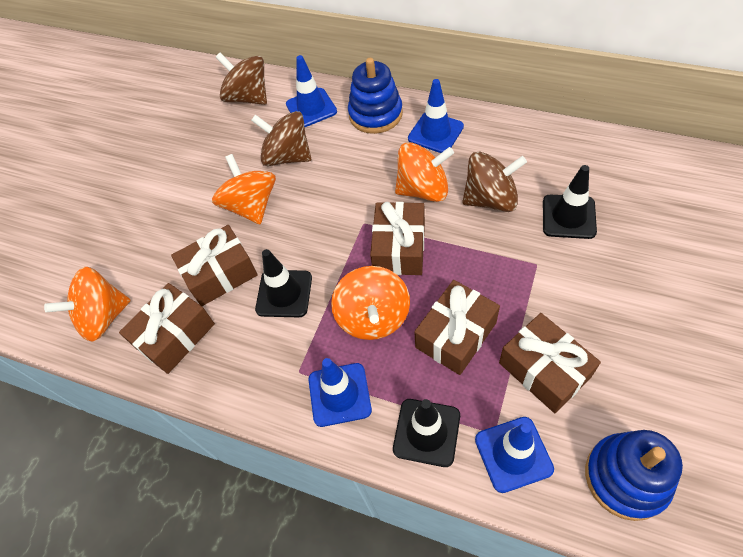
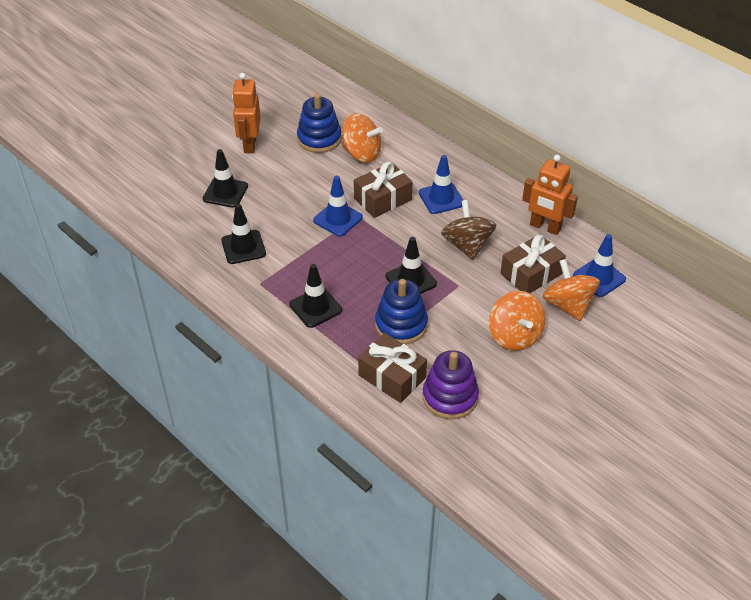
black traffic cone: [255,249,312,317] [393,399,460,467] [543,165,597,239] = 3 -> [203,149,248,208] [221,204,266,264] [290,264,342,328] [386,237,437,294] = 4
blue traffic cone: [286,55,337,127] [309,358,372,427] [408,79,464,153] [475,417,554,493] = 4 -> [313,175,363,237] [419,155,463,214] [573,234,626,297] = 3
brown gift: [119,283,215,374] [171,225,258,306] [370,202,425,275] [414,280,500,375] [499,313,601,413] = 5 -> [354,162,413,218] [358,333,427,403] [500,234,566,293] = 3
brown spinning top: [216,53,267,105] [251,111,311,166] [462,152,527,212] = 3 -> [441,200,496,260] = 1
orange robot: none = 0 -> [232,73,261,153] [522,155,578,235] = 2
orange spinning top: [44,267,131,342] [212,154,276,224] [331,266,410,340] [395,142,454,202] = 4 -> [342,113,383,163] [489,291,545,351] [543,259,600,321] = 3
purple stacking toy: none = 0 -> [423,350,479,419] = 1

